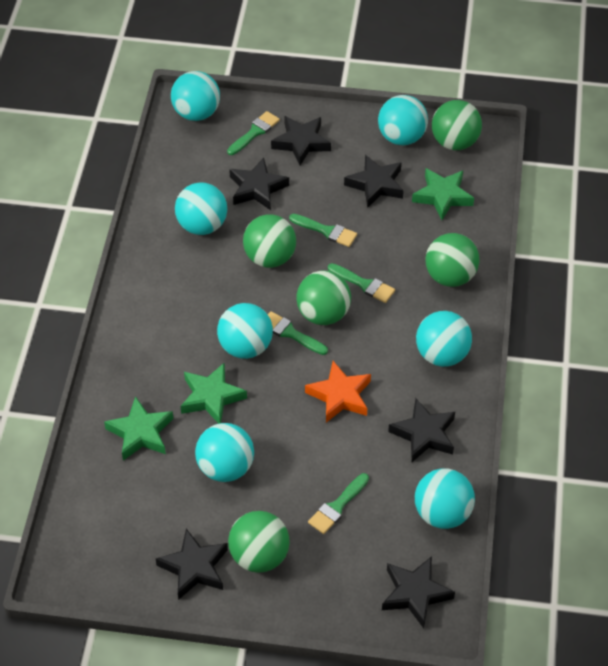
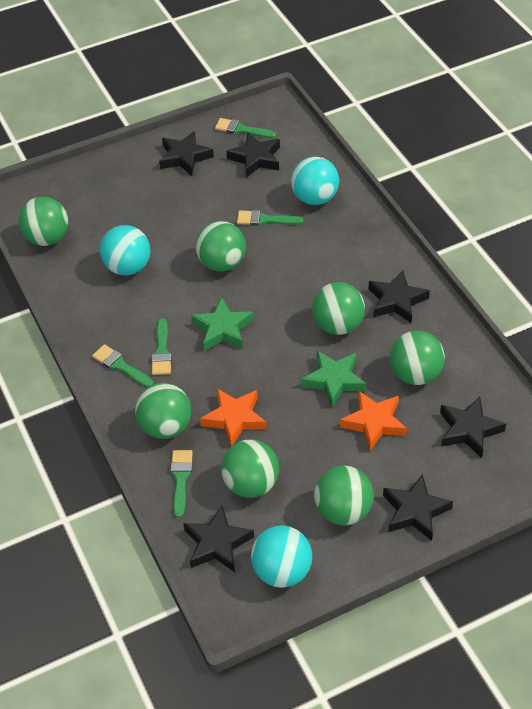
green ball: [228,511,290,573] [243,214,296,268] [296,270,351,325] [426,233,480,287] [432,100,482,150] = 5 -> [18,197,68,246] [135,383,191,439] [196,221,246,272] [221,440,279,498] [312,282,365,335] [314,466,374,525] [390,330,445,385] = 7
green star: [104,396,173,460] [181,363,247,424] [412,168,474,220] = 3 -> [191,297,254,351] [301,351,366,408] = 2
orange star: [305,361,371,423] = 1 -> [200,388,267,446] [340,391,407,451] = 2
turquoise ball: [171,71,220,121] [175,182,227,235] [195,423,254,482] [217,303,273,359] [378,95,428,145] [415,468,475,529] [416,311,472,367] = 7 -> [100,225,151,275] [251,525,312,588] [291,157,339,205] = 3

